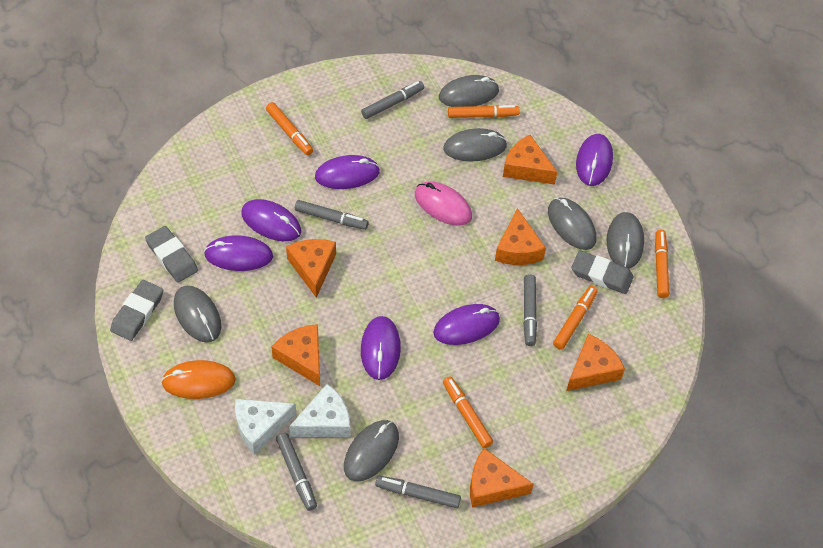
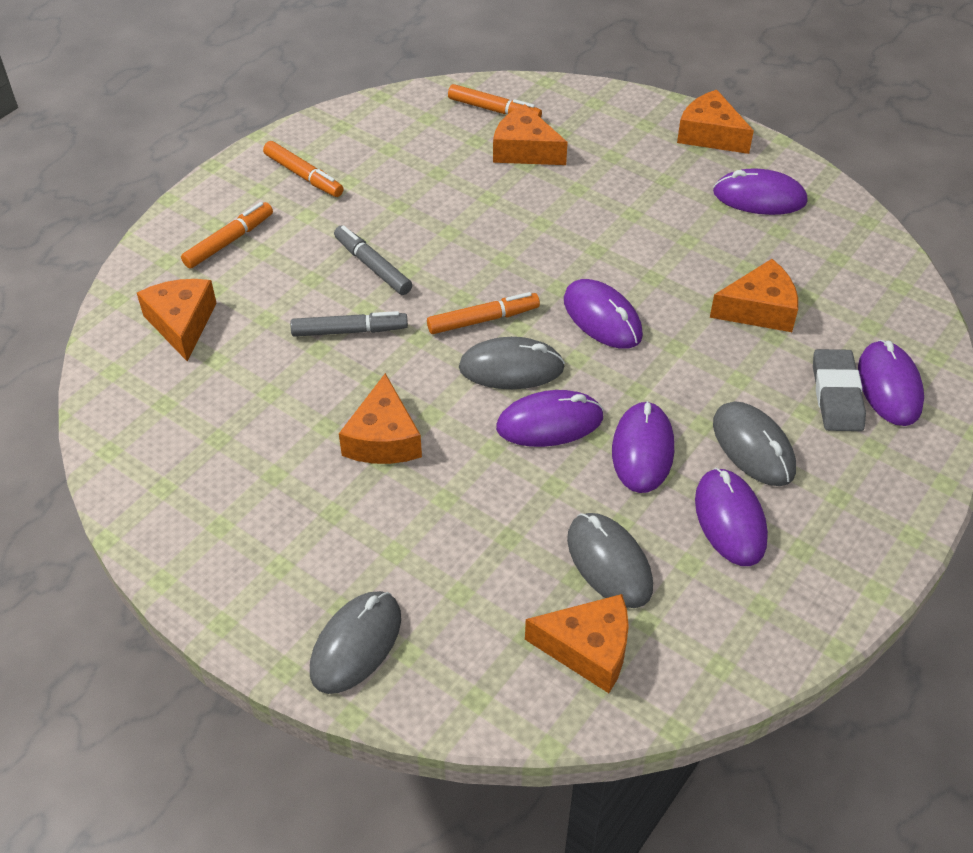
grey eraser: [110,280,163,341] [145,226,198,283] [571,250,634,294] = 3 -> [813,349,866,431] = 1
grey marker: [276,433,317,511] [295,200,369,230] [361,81,424,119] [375,476,461,508] [523,274,537,346] = 5 -> [290,311,408,337] [334,225,412,295] = 2
grey mouse: [174,286,221,342] [344,420,399,481] [439,75,499,107] [443,128,507,161] [548,198,596,250] [607,212,644,269] = 6 -> [310,591,401,694] [459,337,565,389] [567,513,653,608] [713,401,796,486] = 4
orange marker: [266,102,313,155] [443,376,493,448] [448,105,520,118] [553,286,598,350] [655,230,669,298] = 5 -> [181,202,273,269] [263,141,344,197] [427,292,540,334] [448,84,542,118] = 4
orange mouse: [161,360,236,399] = 1 -> none = 0
pink mouse: [415,181,472,226] = 1 -> none = 0
white cheese: [235,399,296,455] [289,384,350,437] = 2 -> none = 0

